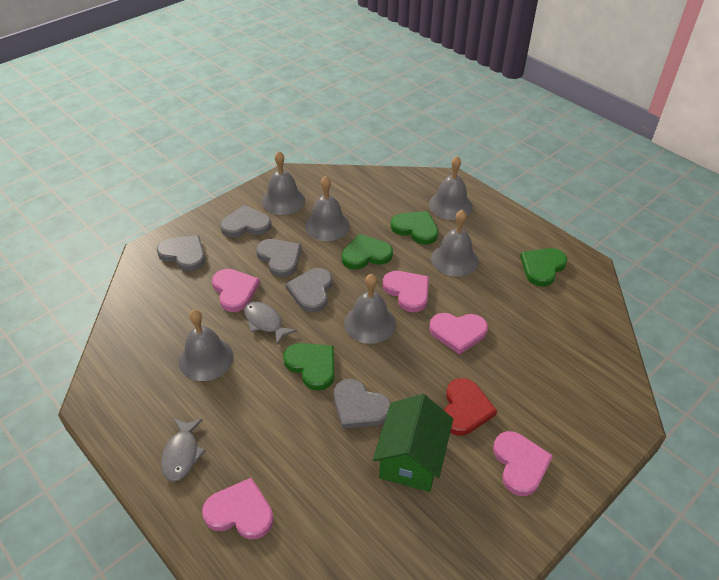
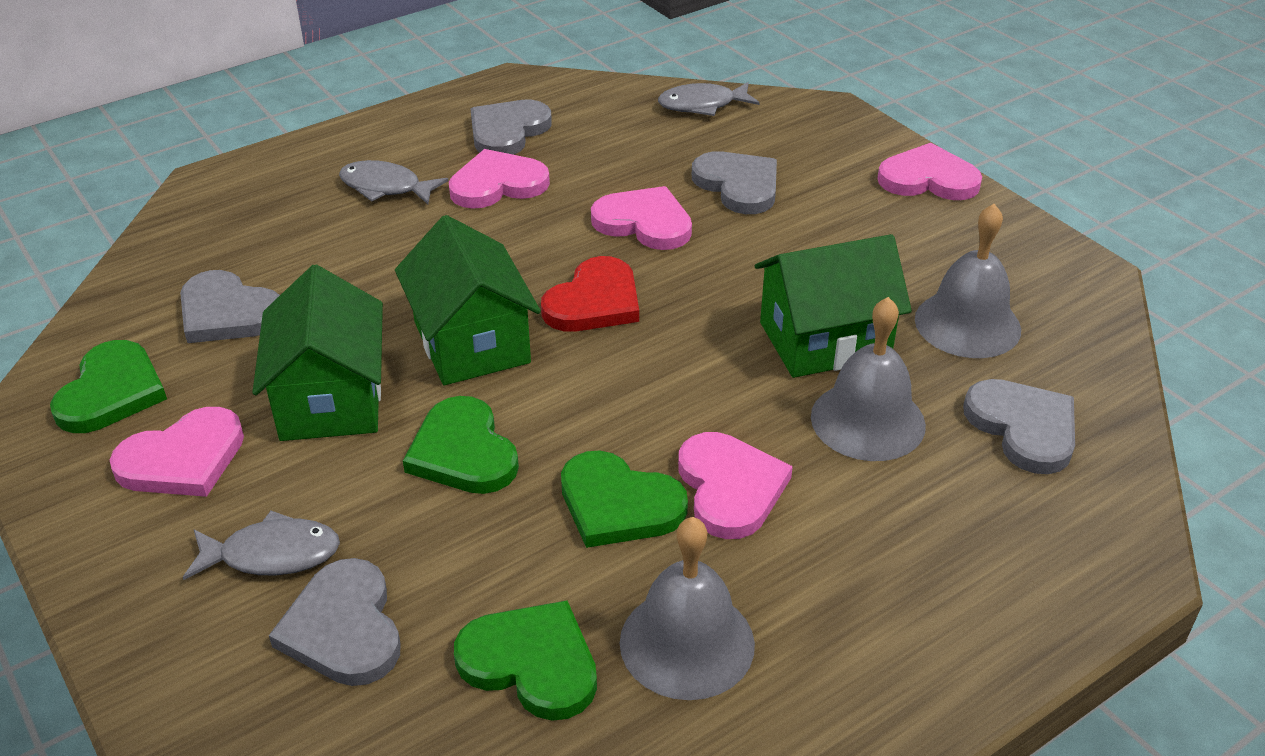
green house: [373,394,453,492] = 1 -> [252,265,383,441] [395,215,541,385] [755,234,912,378] = 3
grey bell: [179,309,234,381] [262,151,305,215] [305,176,350,241] [344,274,396,344] [429,156,472,220] [431,210,478,277] = 6 -> [620,517,755,700] [811,297,926,461] [915,204,1021,358] = 3
grey fish: [161,418,205,482] [244,301,297,345] = 2 -> [183,511,340,580] [339,160,448,204] [658,82,760,116] = 3

